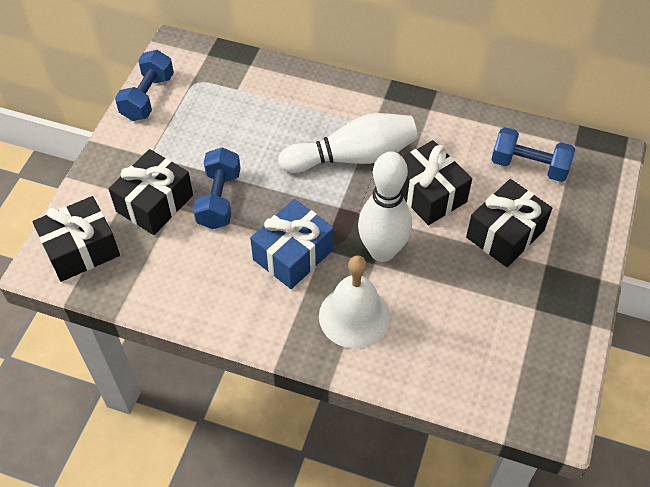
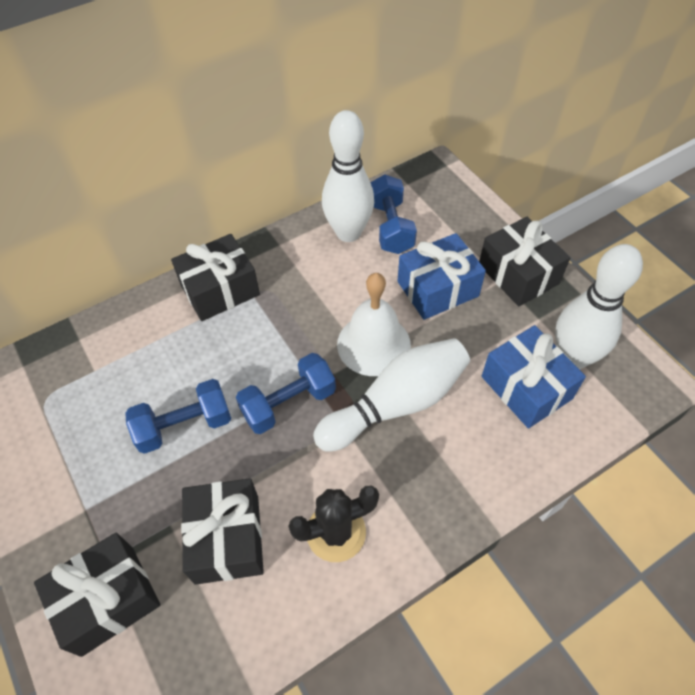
black cactus: none = 0 -> [288,486,379,562] = 1
blue gift: [250,199,334,289] = 1 -> [398,233,486,320] [482,325,586,429] = 2
white bowling pin: [278,113,418,173] [358,151,412,262] = 2 -> [313,338,470,452] [322,110,374,242] [555,244,643,369] = 3

